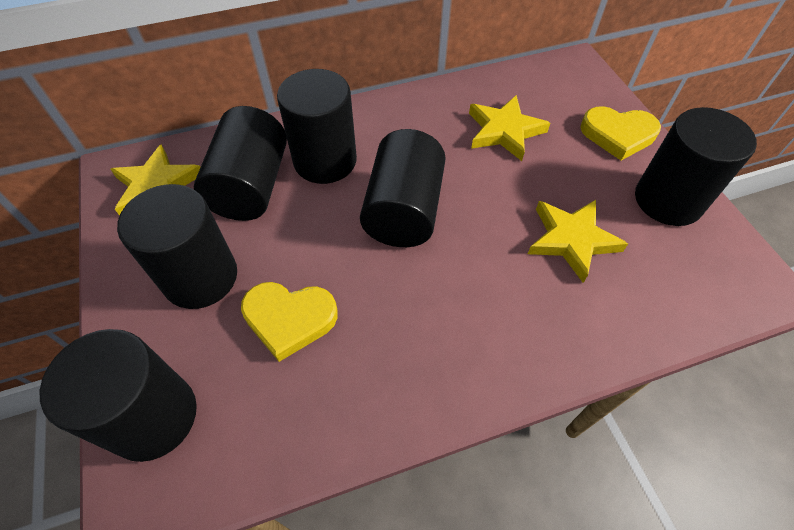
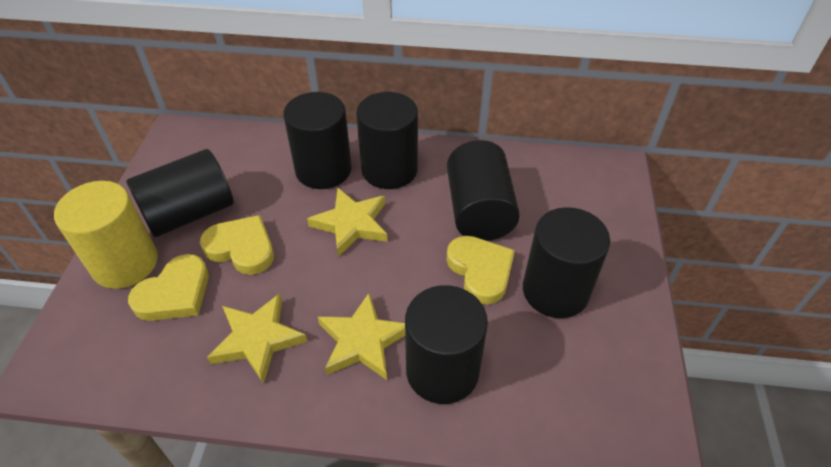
yellow cylinder: none = 0 -> [54,181,158,289] = 1
yellow heart: [241,282,338,362] [580,106,661,160] = 2 -> [128,254,209,321] [200,215,274,275] [447,236,515,305] = 3

